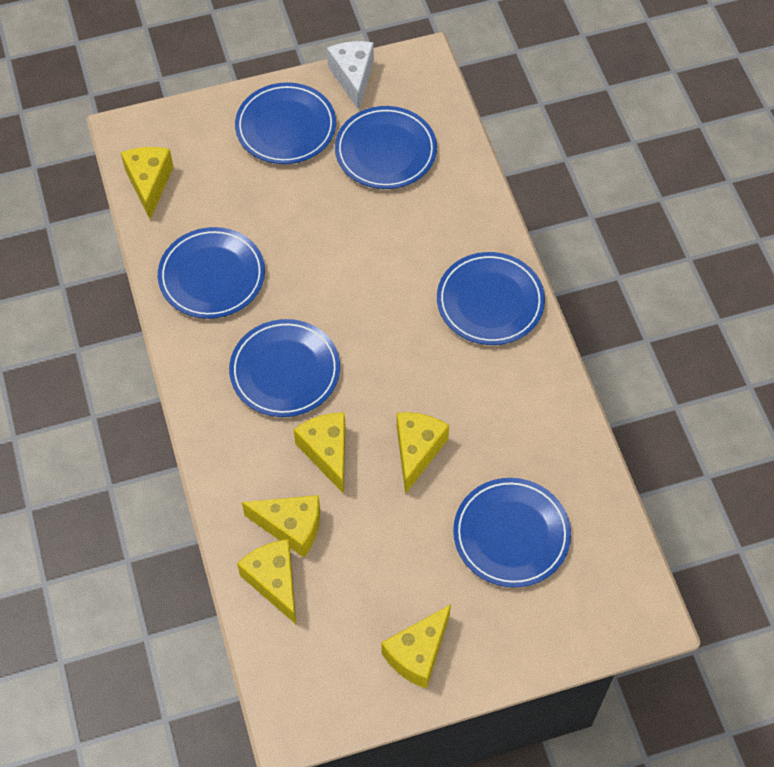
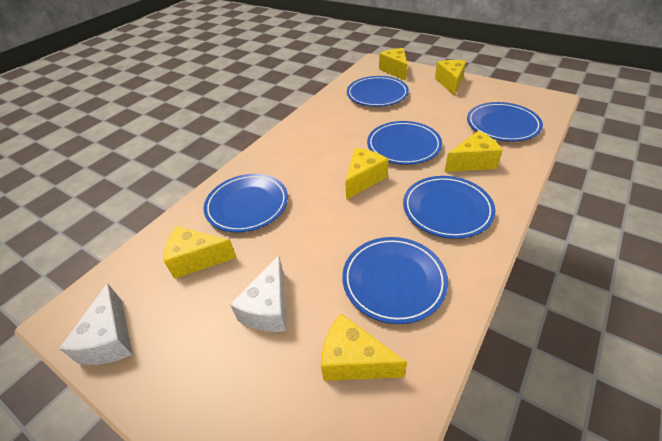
white cheese: [327,41,374,110] = 1 -> [59,283,133,365] [230,255,286,332] = 2

